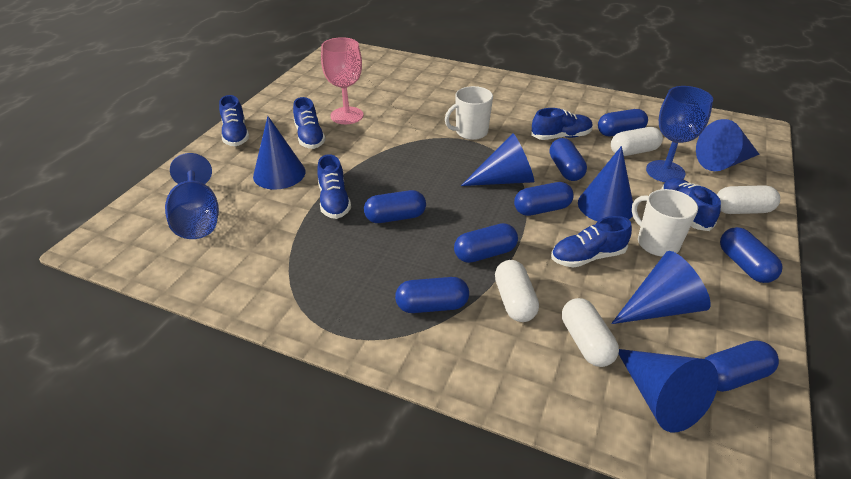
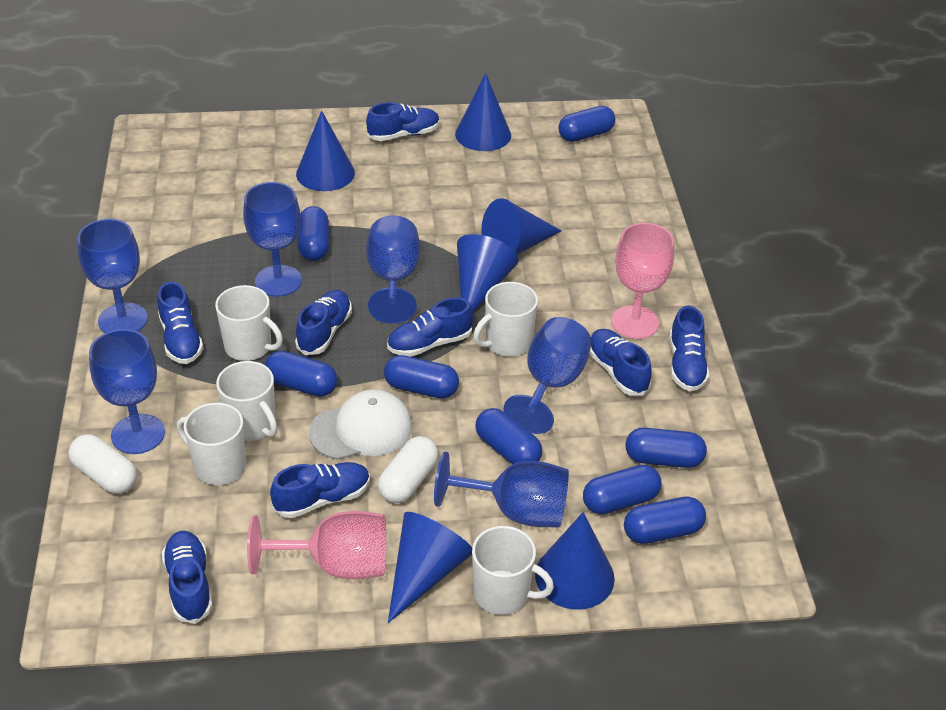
blue goblet: [165,153,219,239] [646,86,713,182] = 2 -> [77,219,148,333] [89,329,165,454] [243,182,302,297] [366,215,420,324] [434,451,569,527] [504,317,592,434] = 6
blue shoe: [219,95,249,146] [293,97,326,149] [317,154,351,219] [531,108,593,140] [551,216,632,268] [661,178,721,231] = 6 -> [157,282,203,364] [162,531,212,624] [270,462,370,518] [295,290,352,355] [366,102,440,141] [387,297,474,357] [589,329,652,396] [670,306,709,391] = 8
pink goblet: [321,37,364,124] = 1 -> [247,511,386,579] [611,223,674,339] = 2
white cap: none = 0 -> [309,389,412,460] = 1
white capsule: [495,260,539,322] [562,298,619,367] [611,127,663,156] [717,185,780,214] = 4 -> [69,434,137,494] [378,436,438,503] = 2
white mug: [445,86,493,140] [632,189,698,257] = 2 -> [177,403,246,485] [215,285,283,361] [216,361,277,441] [472,526,554,615] [473,282,538,357] = 5

